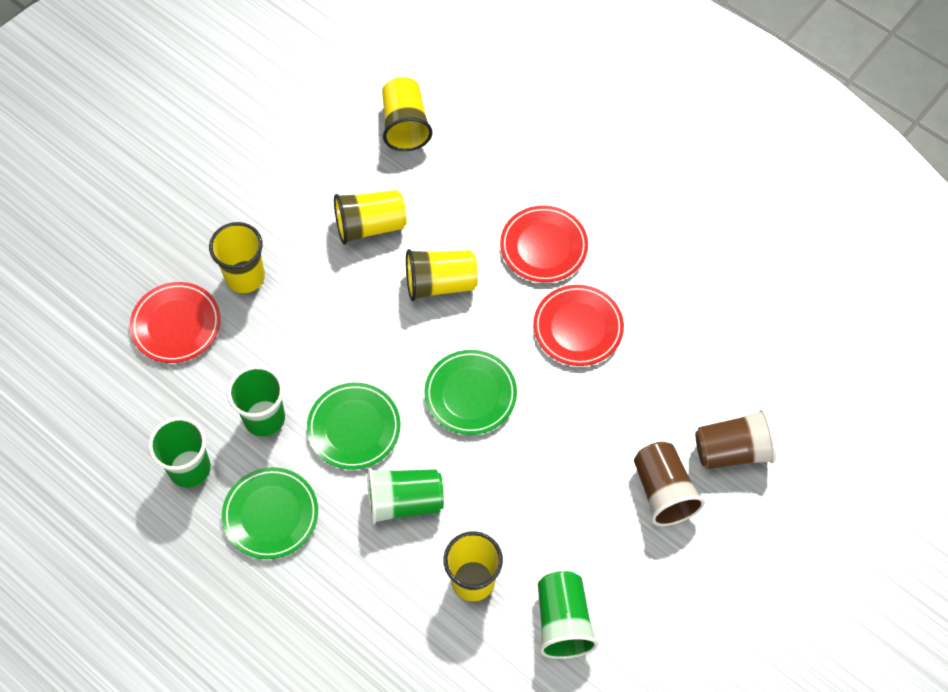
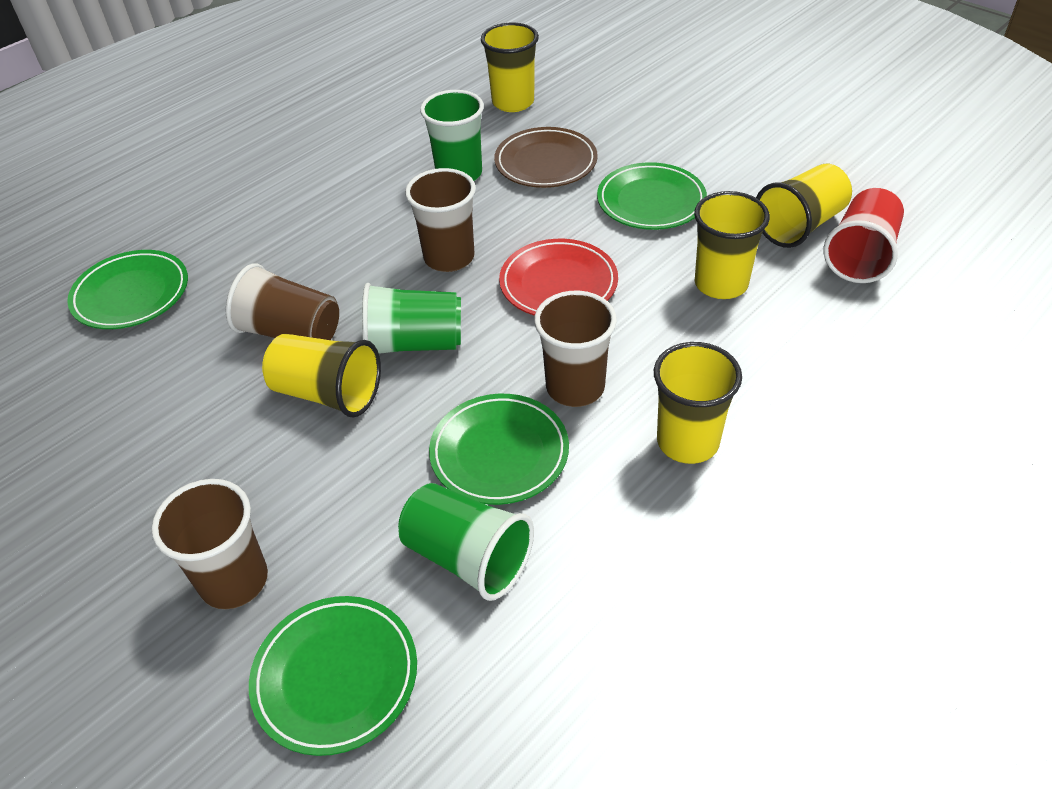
brown cup: [634,442,705,526] [695,409,776,469] = 2 -> [152,479,268,609] [226,263,339,340] [405,168,476,272] [534,291,617,407] = 4
brown plate: none = 0 -> [494,127,598,188] = 1
green cup: [149,417,211,488] [227,366,285,437] [368,468,444,524] [538,571,598,659] = 4 -> [362,283,461,354] [398,483,534,601] [420,90,484,181] = 3
green plate: [222,467,318,559] [307,383,400,470] [424,350,517,435] = 3 -> [67,250,188,329] [249,596,417,756] [429,394,569,505] [597,162,707,230] = 4
red cup: none = 0 -> [824,188,904,283] = 1
red plate: [130,282,221,363] [500,205,588,283] [533,285,624,366] = 3 -> [499,239,618,316] = 1

